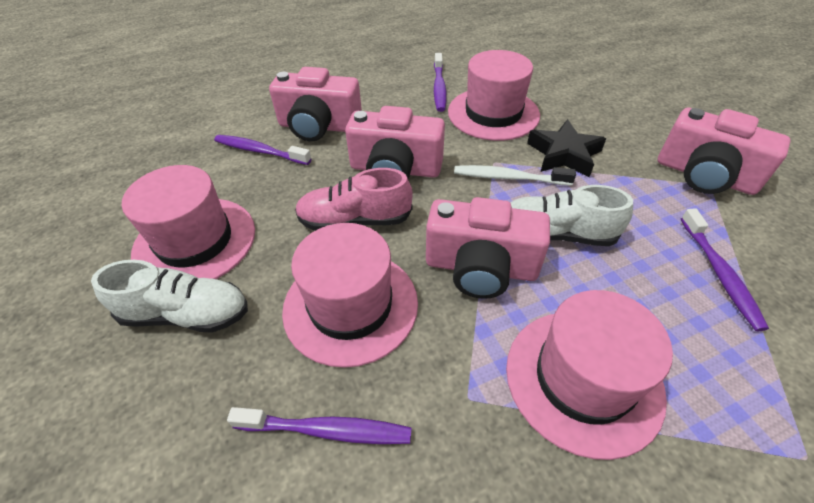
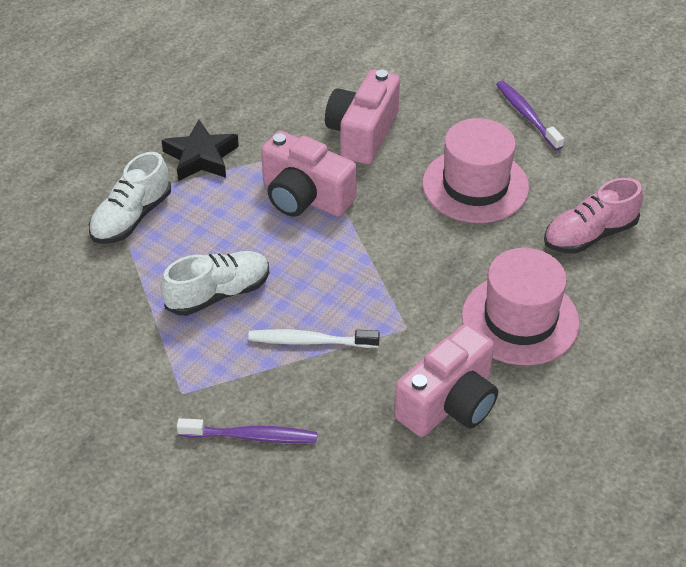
pink camera: [269,67,362,141] [345,106,445,179] [426,197,550,299] [658,108,791,195] = 4 -> [261,131,357,217] [325,69,400,165] [394,324,498,437] = 3
pink hat: [122,165,255,279] [282,223,418,368] [448,50,540,141] [506,290,673,460] = 4 -> [423,118,529,223] [462,248,580,365] = 2
purple toothbrush: [214,135,312,165] [227,407,412,444] [434,53,447,112] [681,208,769,331] = 4 -> [177,418,317,443] [496,81,564,151] = 2

